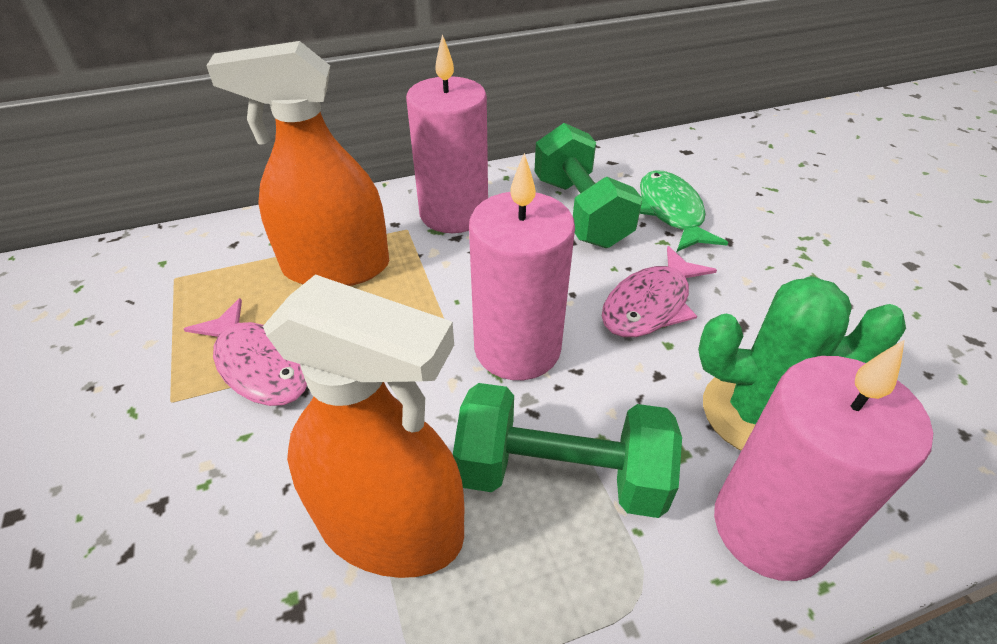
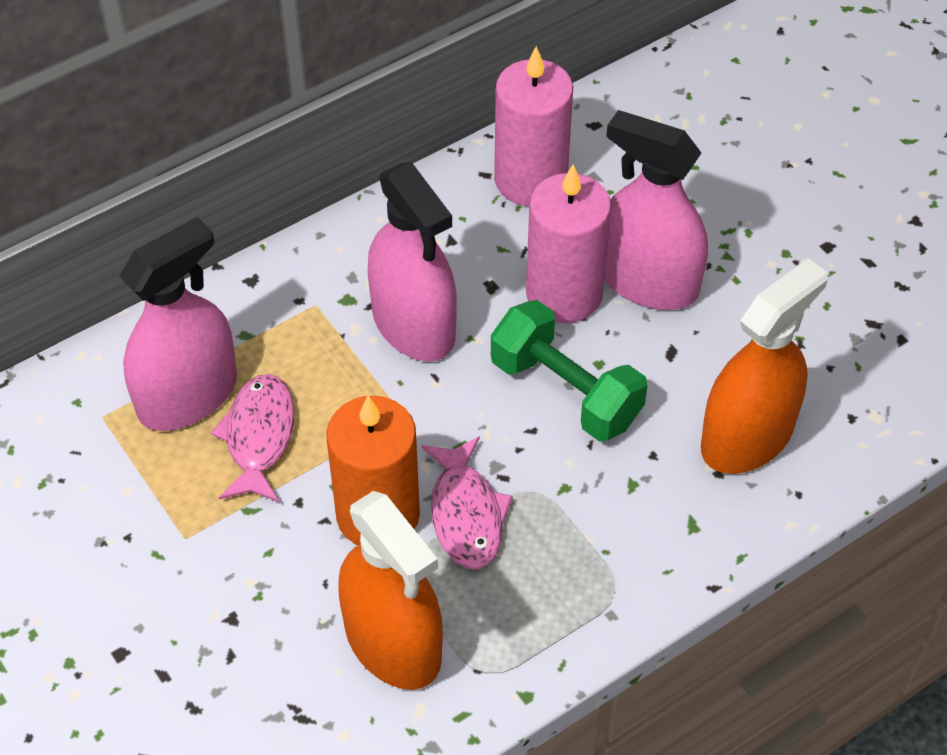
green cactus: [698,276,906,451] = 1 -> none = 0
green dumbbell: [453,383,682,518] [535,123,643,248] = 2 -> [491,300,648,441] = 1
green fish: [640,170,728,252] = 1 -> none = 0
orange candle: none = 0 -> [326,396,420,546] = 1
pink candle: [406,34,488,233] [469,153,575,380] [714,340,933,581] = 3 -> [494,46,573,206] [526,164,611,323] = 2
pink spray bottle: none = 0 -> [119,217,237,431] [368,162,457,361] [604,110,708,310] = 3

